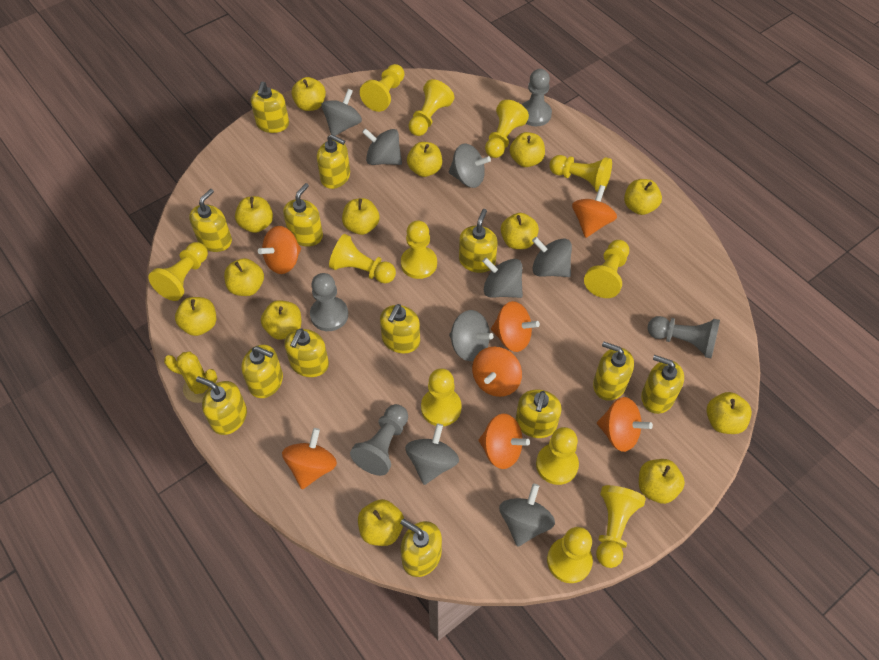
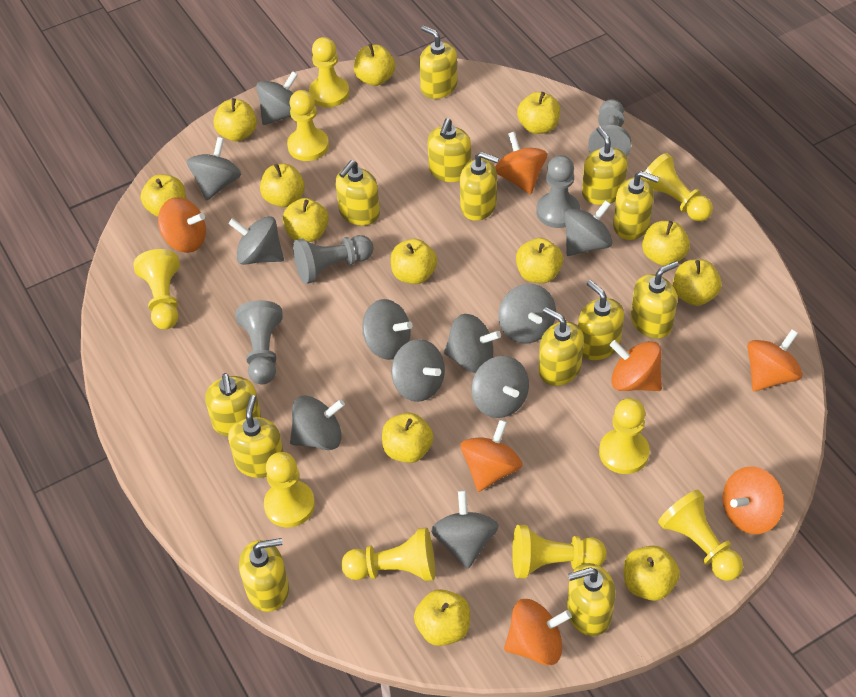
grey spinning top: [321,89,362,136] [362,128,402,165] [405,423,459,485] [449,144,491,188] [449,310,493,361] [482,257,523,298] [499,484,555,547] [532,237,572,277] = 8 -> [187,137,241,200] [228,216,284,265] [256,71,298,125] [290,396,345,450] [362,299,413,360] [391,339,445,402] [431,490,499,569] [444,314,501,373] [471,356,529,418] [498,284,556,343] [564,200,612,256] = 11
yellow cactus: [164,352,217,403] = 1 -> none = 0
yellow pawn: [148,242,208,301] [329,234,396,283] [360,64,405,112] [401,220,437,279] [408,79,454,136] [421,368,462,426] [485,100,529,158] [536,427,579,485] [547,527,593,583] [549,155,612,192] [584,240,629,298] [596,485,646,568] = 12 -> [133,249,180,329] [264,452,315,527] [287,90,329,161] [309,37,349,107] [341,528,435,582] [512,525,607,578] [599,398,650,474] [641,153,713,221] [658,490,743,581] = 9

